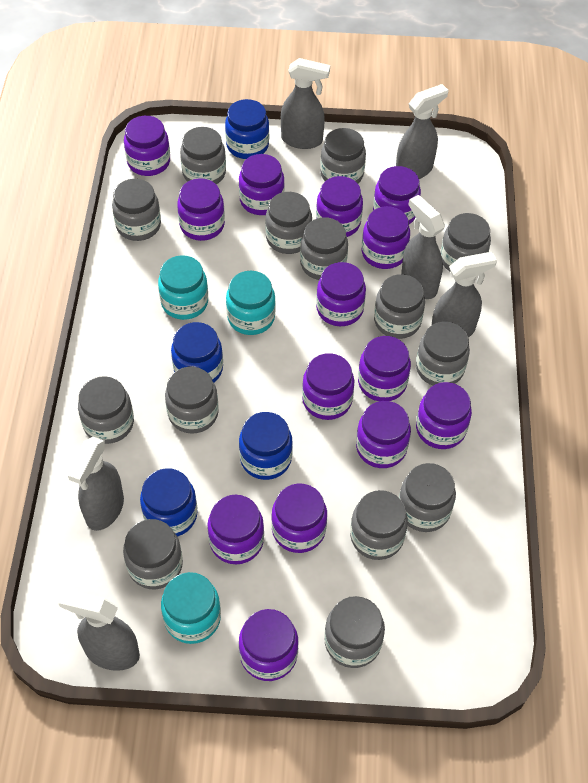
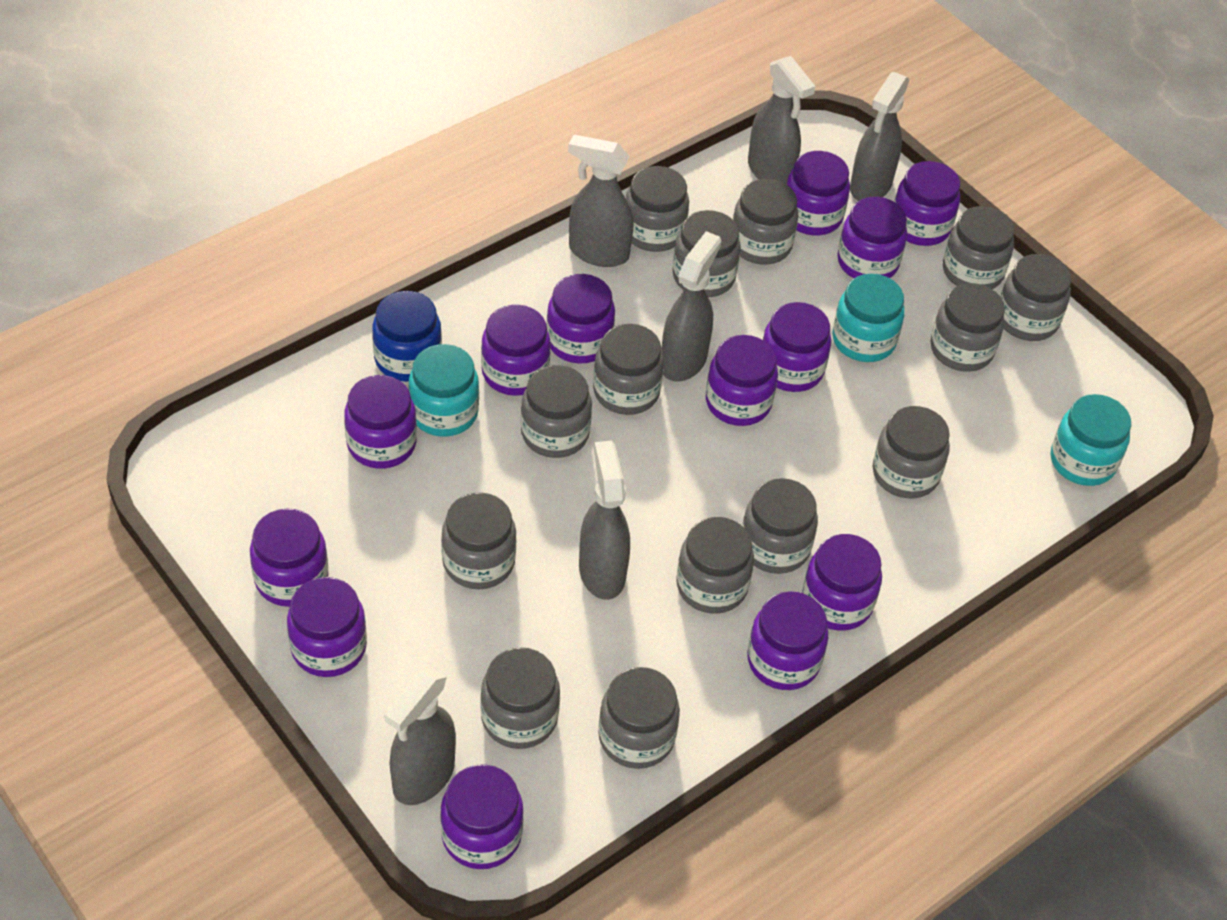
blue jar: [140,468,198,537] [171,322,223,383] [225,99,269,159] [239,412,293,480] = 4 -> [372,291,442,382] = 1
purple jar: [124,116,170,176] [177,178,225,241] [207,495,264,564] [239,154,285,215] [239,609,298,681] [271,483,327,553] [302,353,354,420] [316,176,363,237] [316,262,366,326] [356,401,411,468] [358,336,411,401] [362,206,410,269] [373,166,421,224] [416,382,472,449] = 14 -> [250,509,328,607] [287,577,367,677] [344,375,417,469] [440,764,524,869] [481,305,551,396] [546,274,615,364] [706,335,778,426] [747,591,829,690] [763,302,831,392] [786,151,850,235] [802,534,882,631] [837,197,907,278] [894,161,960,246] = 13

